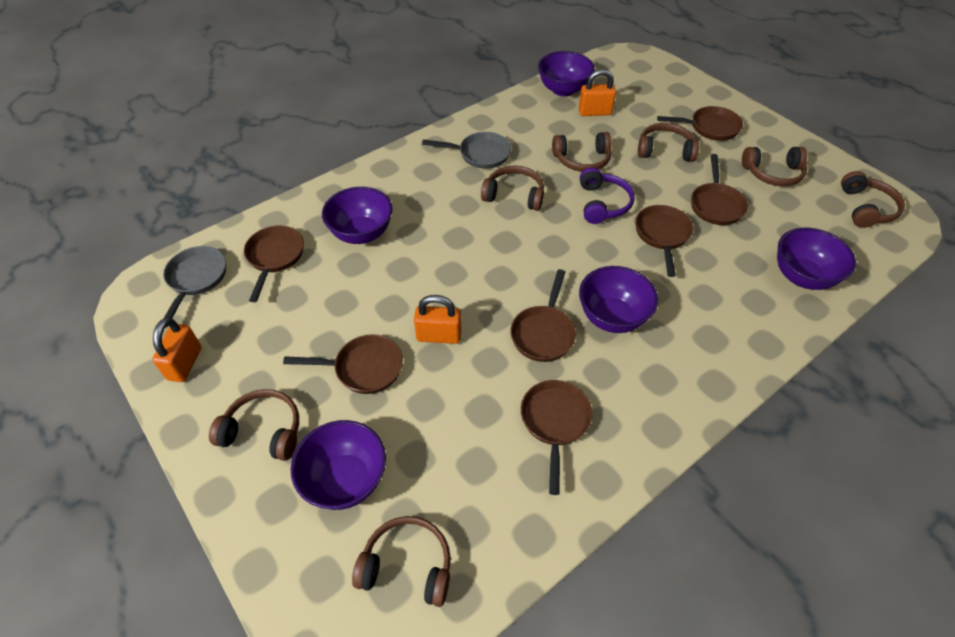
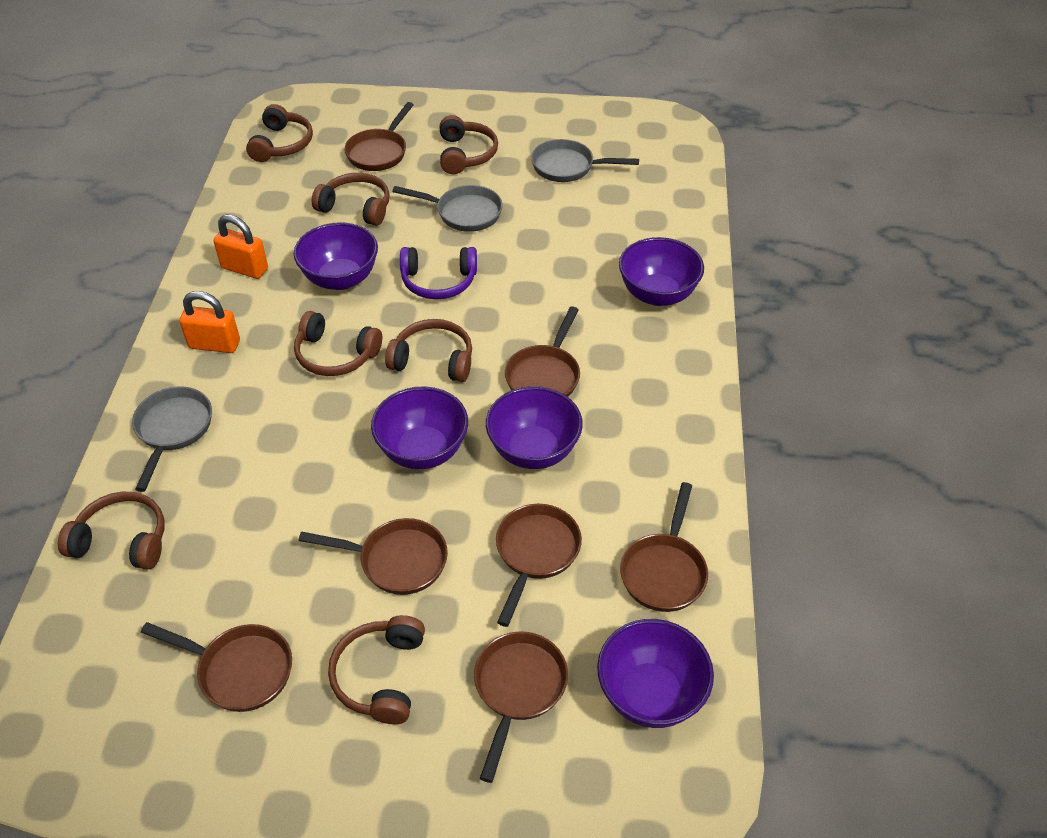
grey pan: [163,246,226,327] [422,132,511,169] = 2 -> [132,387,212,492] [392,185,503,232] [531,139,639,182] = 3
orange padlock: [152,318,201,382] [414,295,461,344] [579,69,616,116] = 3 -> [179,291,240,353] [213,215,268,279] = 2

